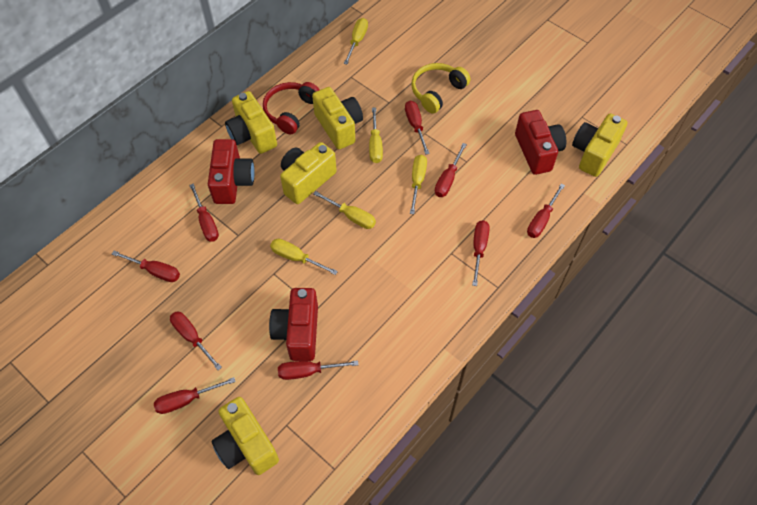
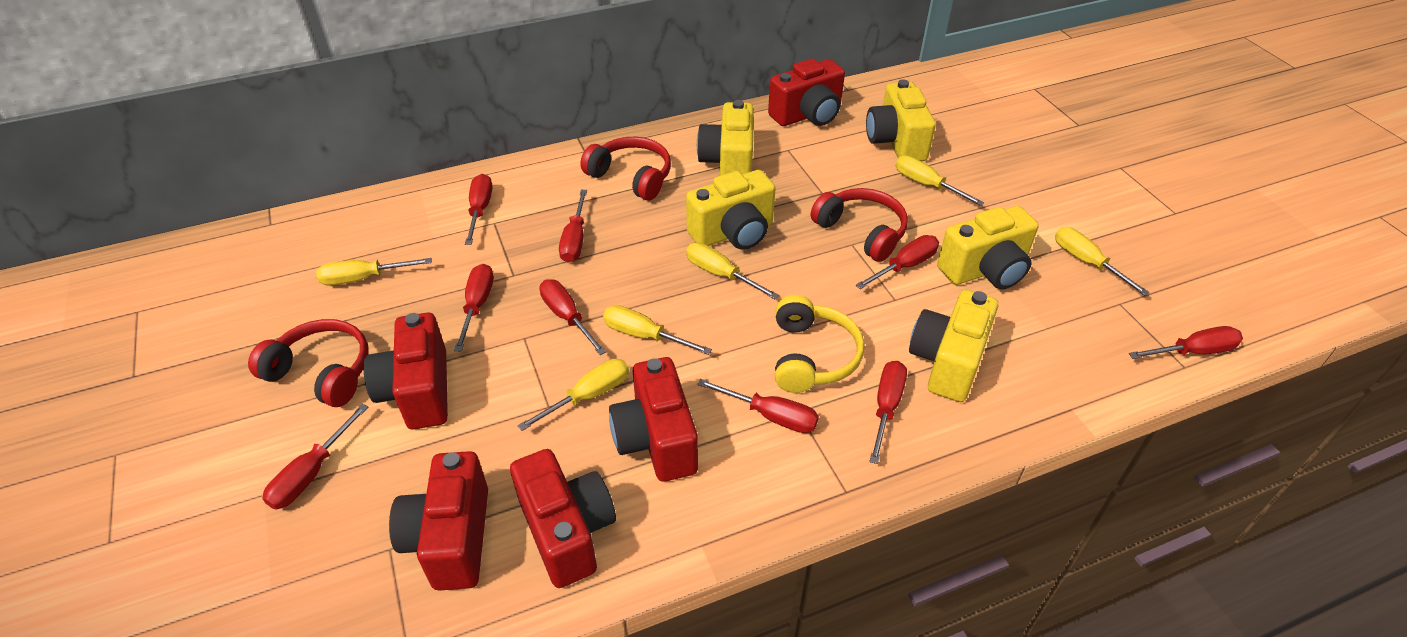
red camera: [208,139,255,204] [269,288,318,361] [515,110,566,175] = 3 -> [364,313,448,430] [389,451,488,591] [510,449,616,588] [609,357,698,482] [768,58,845,126] = 5
red headphones: [263,82,320,134] = 1 -> [248,319,369,407] [580,137,671,200] [811,188,908,262] = 3
yellow screwdriver: [270,239,338,275] [313,191,376,229] [344,18,368,64] [369,108,383,163] [410,155,427,214] = 5 -> [316,258,432,286] [517,359,629,431] [603,305,712,355] [686,243,779,299] [896,156,984,206] [1055,227,1150,296] = 6

